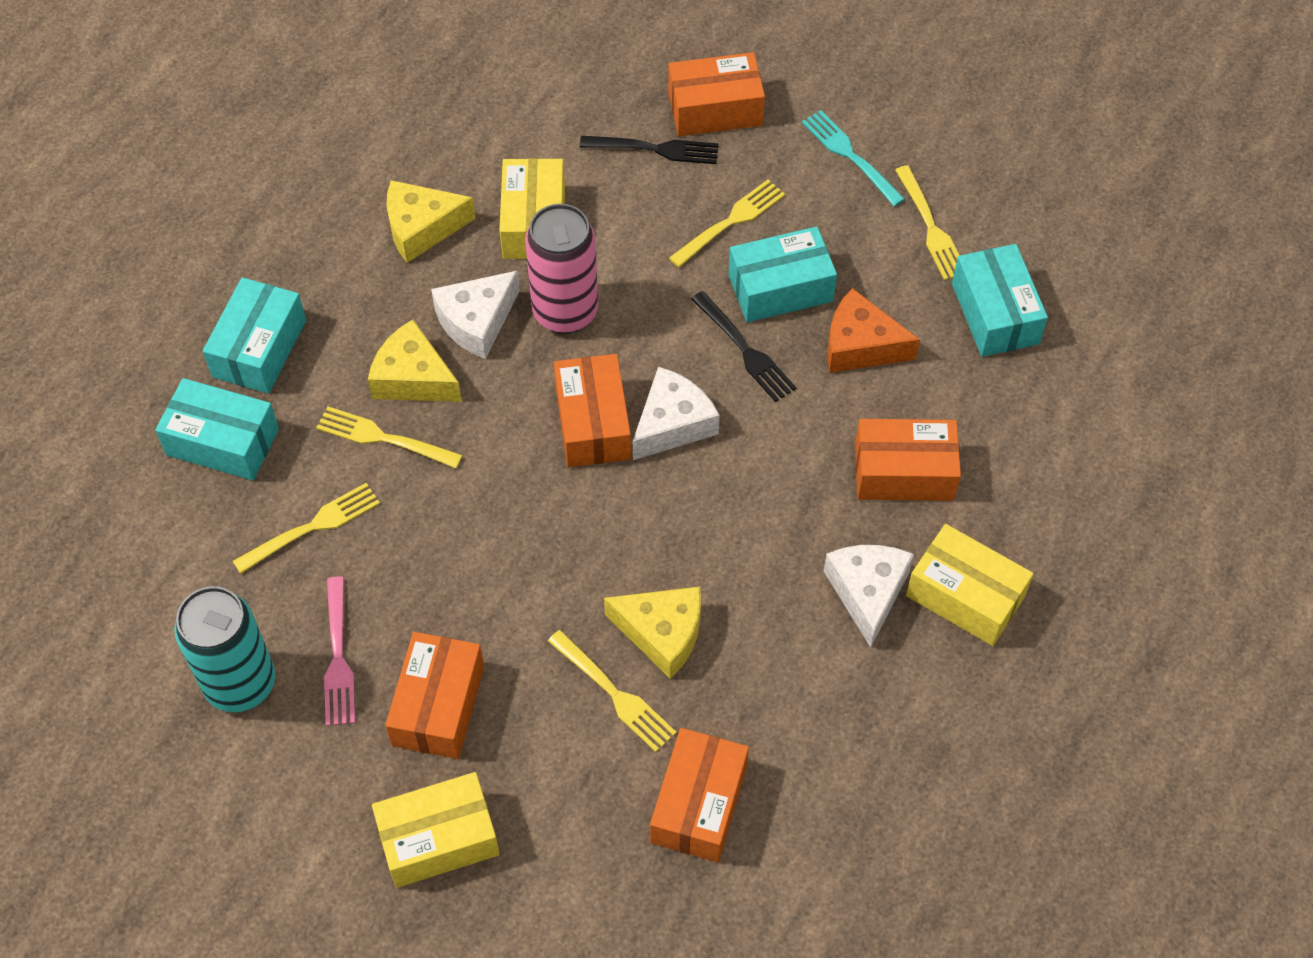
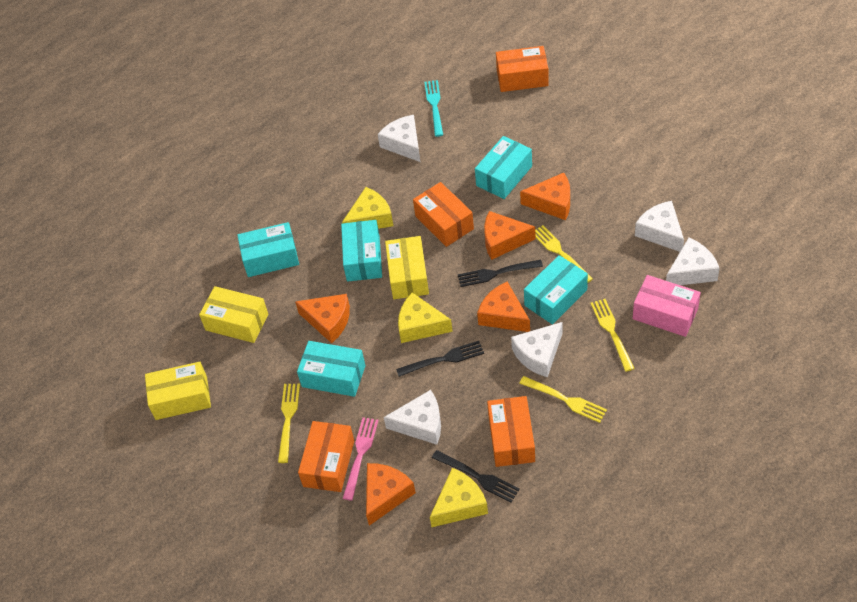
black fork: [580,136,719,164] [691,291,797,402] = 2 -> [396,341,484,377] [432,450,520,503] [458,260,543,287] = 3
orange box: [385,632,484,759] [554,354,631,467] [650,728,749,862] [668,52,765,136] [855,419,961,501] = 5 -> [298,421,354,492] [413,182,474,247] [487,396,535,467] [496,46,549,92] = 4
orange cheese: [827,288,920,373] = 1 -> [295,294,350,343] [366,463,416,526] [477,282,530,332] [484,211,536,260] [520,173,570,220] = 5
pink box: none = 0 -> [633,275,701,337] = 1
pink can: [525,204,598,334] = 1 -> none = 0
turquoise box: [155,378,279,481] [203,277,306,394] [728,227,837,322] [952,244,1048,357] = 4 -> [237,222,299,277] [297,341,365,397] [341,220,382,282] [475,136,532,199] [524,255,588,325] = 5
turquoise can: [174,586,275,712] = 1 -> none = 0
white cheese: [431,270,520,359] [633,367,720,460] [824,545,914,648] = 3 -> [378,115,420,162] [384,390,441,445] [511,322,562,378] [635,201,684,252] [666,238,720,285] = 5
yellow fork: [233,483,380,574] [316,406,463,468] [548,630,677,752] [669,180,785,268] [895,165,960,280] = 5 -> [278,384,300,463] [519,376,607,423] [535,225,593,283] [590,299,635,372] = 4

